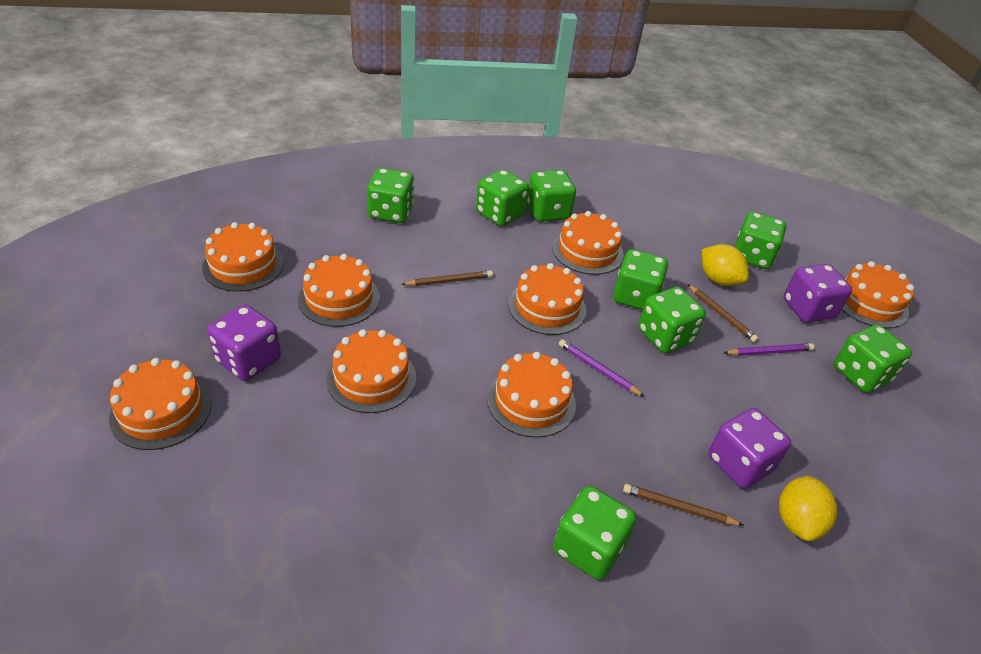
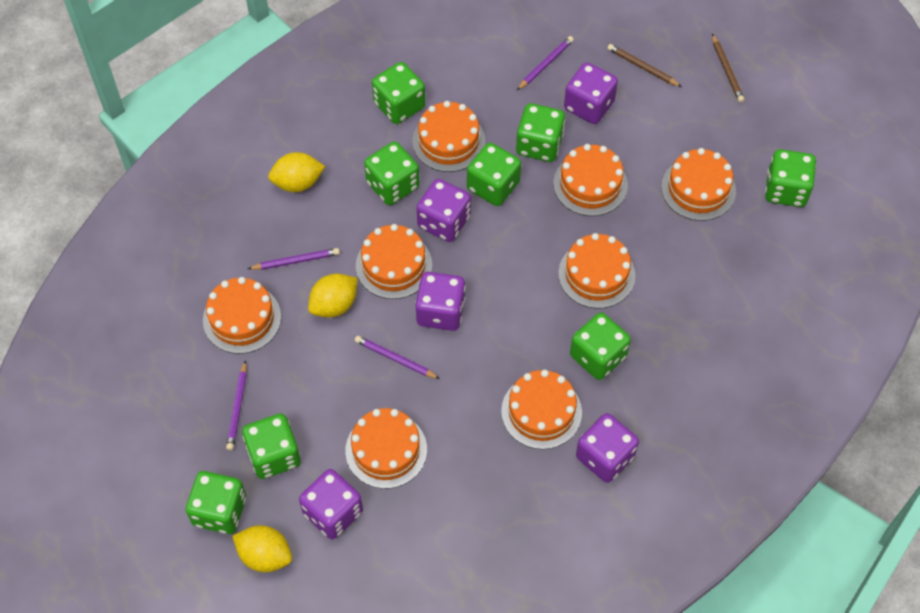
brown pencil: [401,270,493,286] [623,484,743,525] [687,284,759,343] = 3 -> [607,44,682,87] [712,34,745,103] = 2
purple dice: [208,305,281,381] [708,408,791,489] [784,264,852,323] = 3 -> [299,469,363,539] [415,272,465,331] [417,179,471,242] [564,62,618,124] [576,413,639,483] = 5
purple pencil: [559,339,645,397] [724,343,815,356] = 2 -> [226,360,247,450] [248,248,340,270] [355,335,440,379] [517,36,574,90] = 4
yellow lemon: [702,244,749,286] [779,475,838,541] = 2 -> [232,525,292,572] [268,152,325,192] [308,274,358,318] = 3

